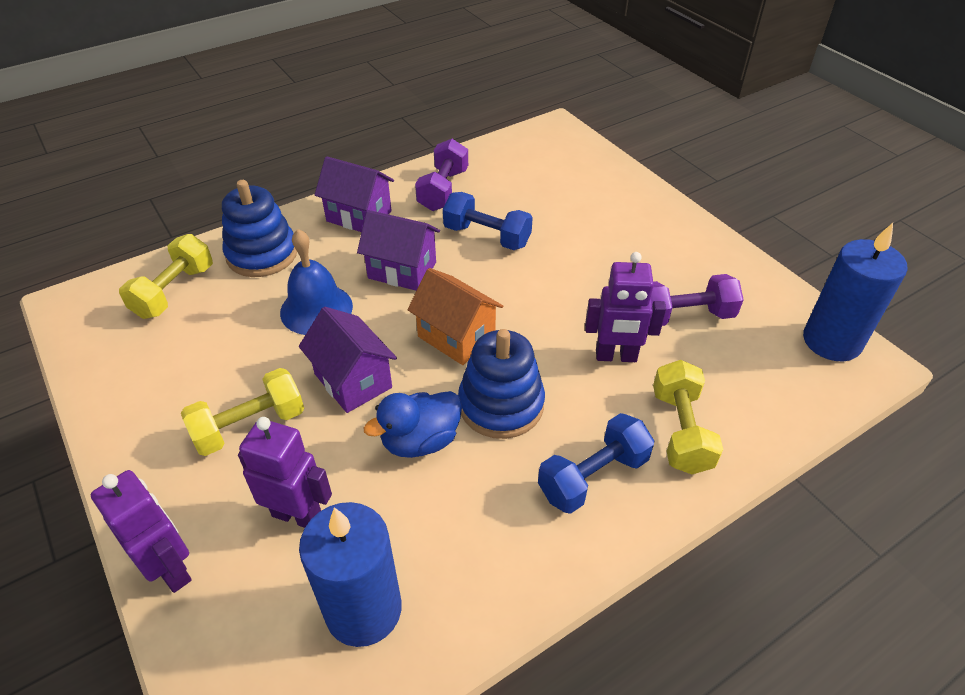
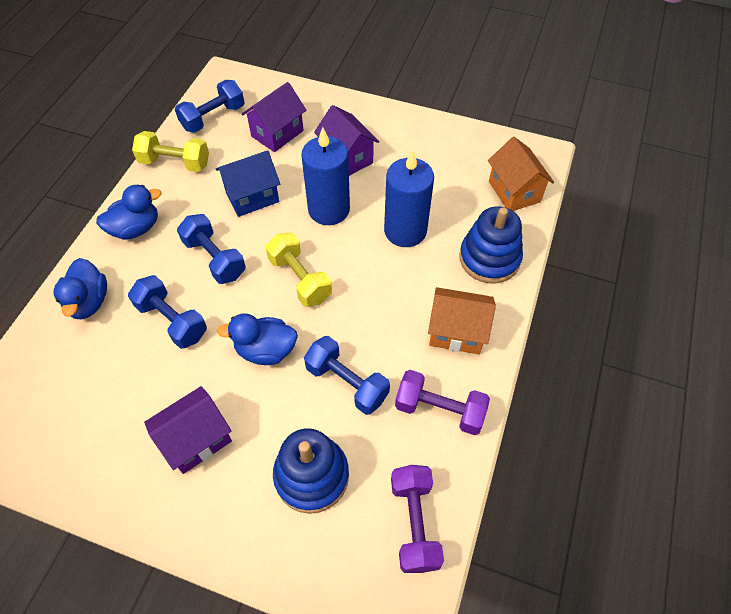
blue bell: [280,229,353,335] = 1 -> none = 0
blue duck: [364,391,462,458] = 1 -> [54,258,107,319] [96,185,161,240] [217,313,298,365] = 3
blue dumbbell: [443,192,533,250] [538,413,654,514] = 2 -> [128,275,207,349] [175,80,245,133] [177,214,246,284] [304,336,390,415] = 4
blue house: none = 0 -> [216,150,280,217] = 1
orange house: [407,268,503,365] = 1 -> [428,287,496,354] [488,137,554,211] = 2
purple robot: [90,470,192,593] [238,417,332,528] [585,252,666,362] = 3 -> none = 0
yellow dumbbell: [119,234,213,319] [181,368,304,456] [653,360,723,474] = 3 -> [132,131,209,172] [265,233,332,307] = 2

